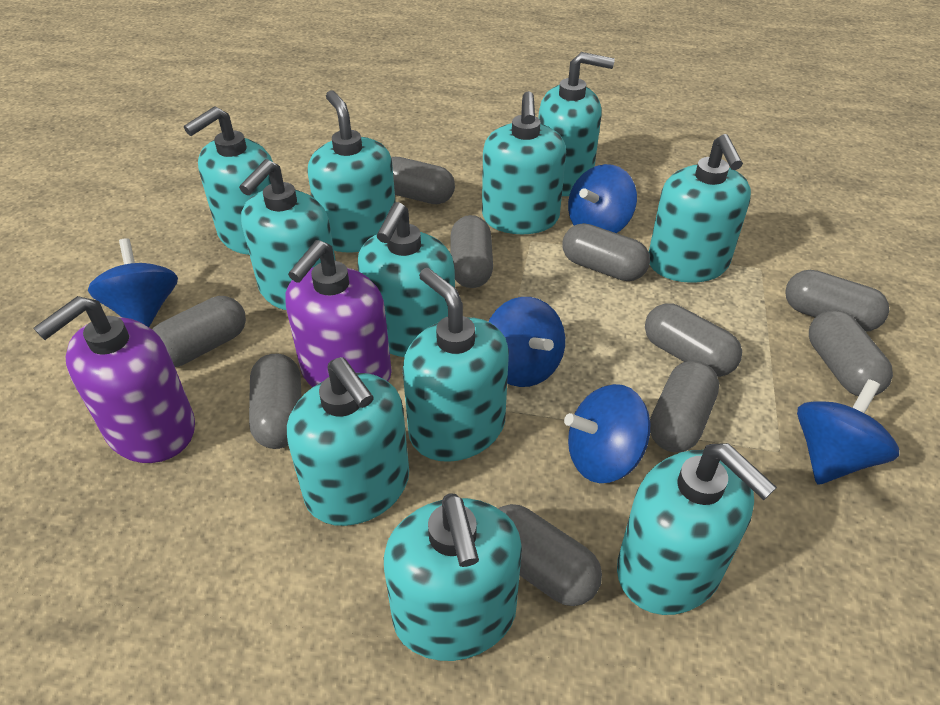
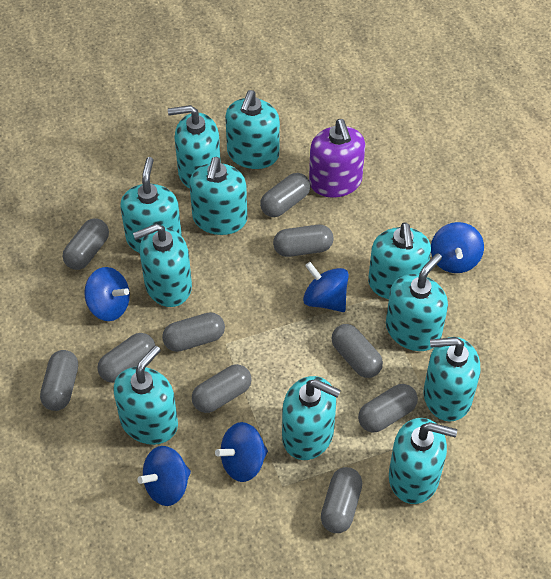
purple soap dispenser: [33,296,195,463] [286,240,392,387] = 2 -> [309,119,365,197] = 1

